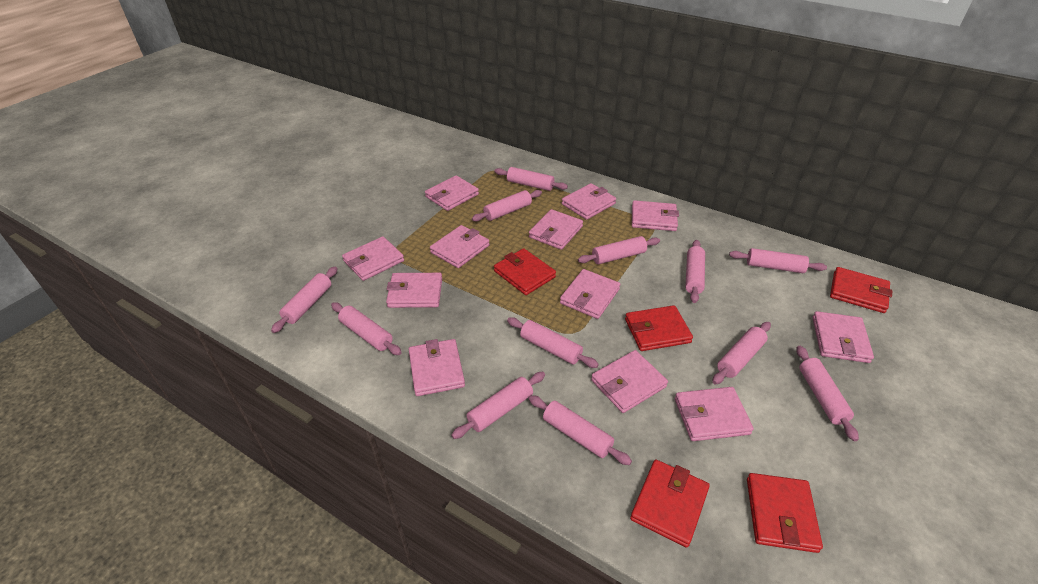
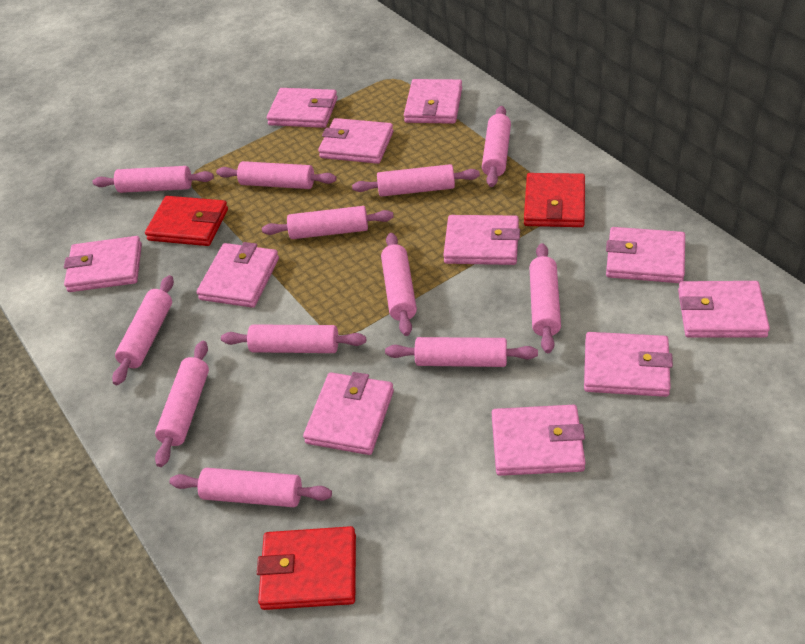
pink wallet: [342,236,404,281] [386,273,442,308] [408,339,465,396] [425,175,479,211] [430,225,490,268] [529,209,583,250] [560,269,620,319] [562,183,616,220] [591,350,668,413] [632,200,679,231] [675,387,754,441] [812,311,874,363] = 12 -> [64,236,142,292] [197,242,279,308] [267,88,337,128] [303,372,394,455] [318,118,393,164] [404,79,462,124] [443,215,520,265] [492,405,586,476] [584,332,673,397] [606,227,685,283] [678,281,770,338] = 11
red wallet: [494,248,556,295] [625,305,693,351] [630,460,710,548] [747,473,823,553] [830,267,892,313] = 5 -> [145,196,228,246] [257,526,356,610] [524,173,585,227] = 3

